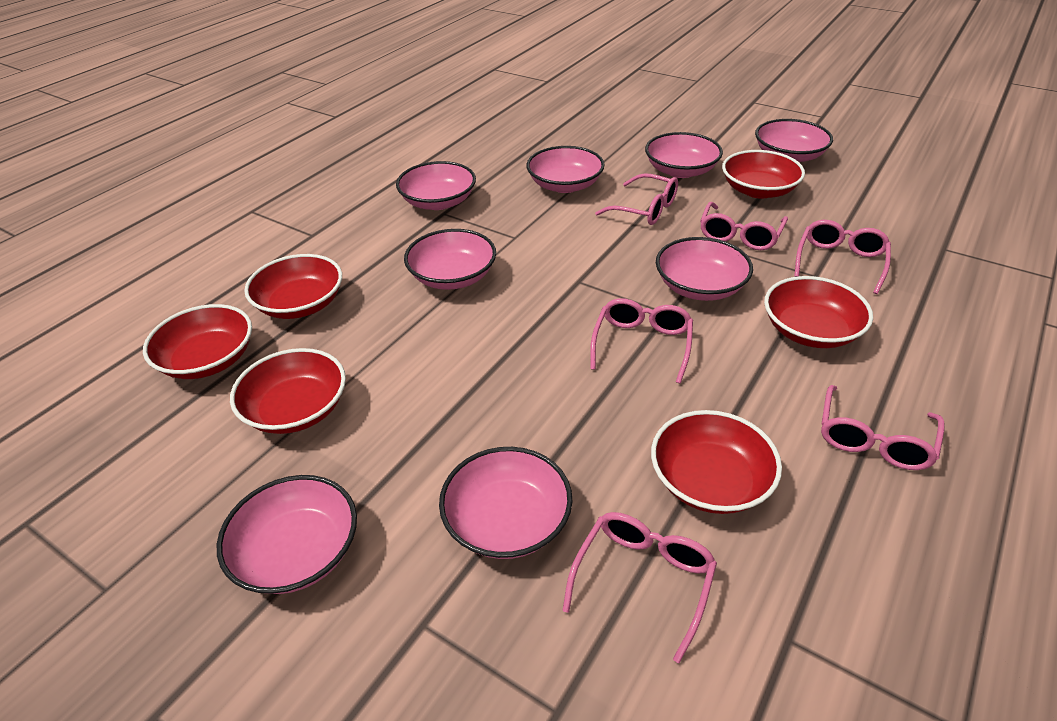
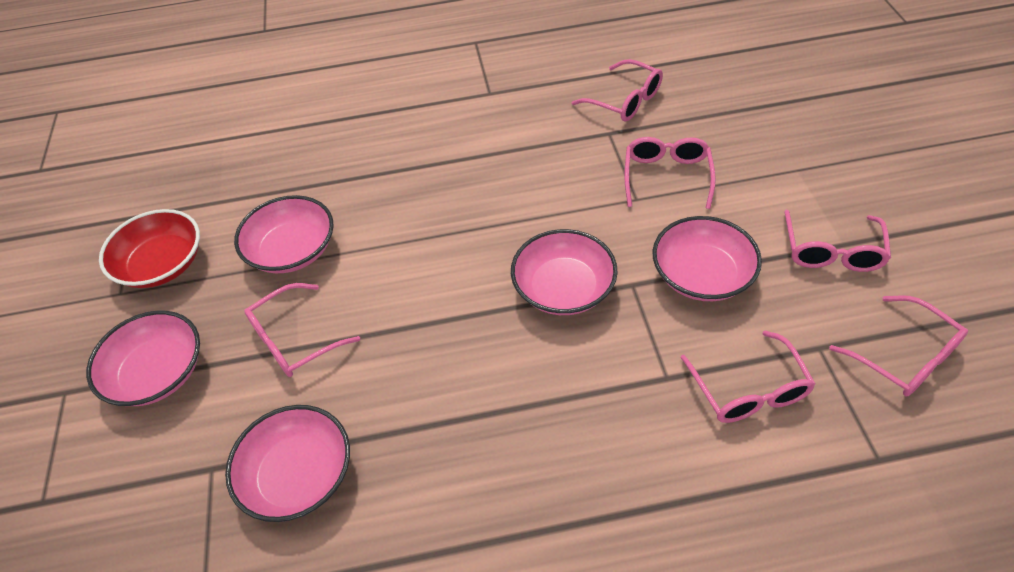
pink bowl: [217,475,357,594] [396,161,476,210] [404,229,496,290] [439,447,572,559] [526,146,605,193] [645,132,723,178] [656,237,753,301] [755,119,833,162] = 8 -> [86,311,200,406] [225,405,350,522] [234,195,334,273] [511,229,618,315] [652,216,762,301] = 5
red bowl: [143,304,252,379] [230,348,346,434] [244,254,342,319] [651,410,782,514] [722,150,805,199] [764,276,873,348] = 6 -> [99,209,200,288] = 1

